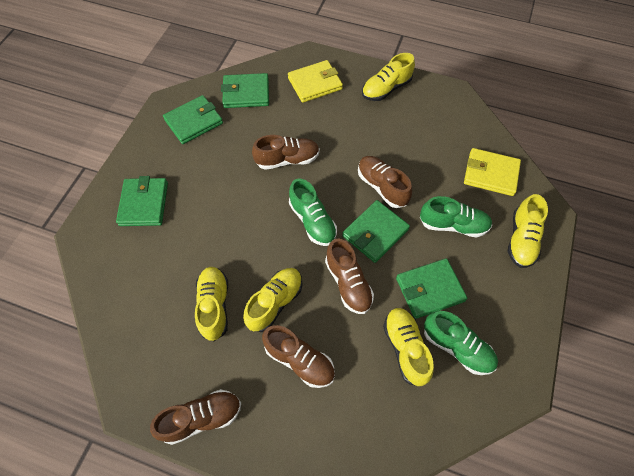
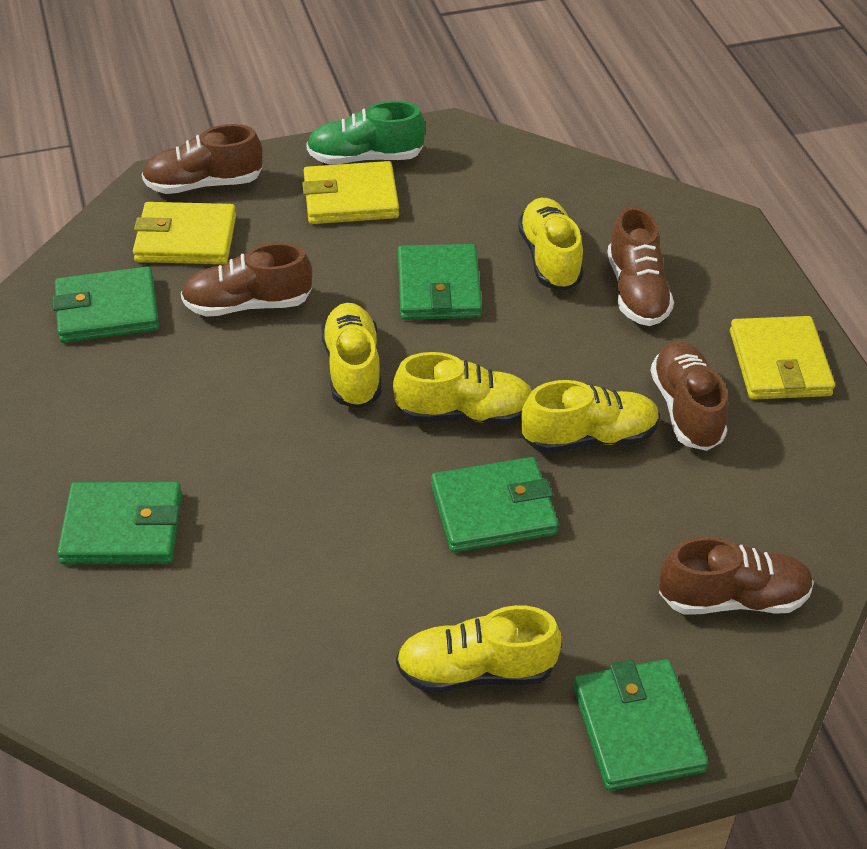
green shoe: [289,178,337,246] [420,196,492,237] [424,311,498,375] = 3 -> [306,101,425,164] = 1
yellow wallet: [288,60,343,103] [464,148,521,196] = 2 -> [133,202,236,264] [302,161,399,224] [730,316,835,400] = 3

